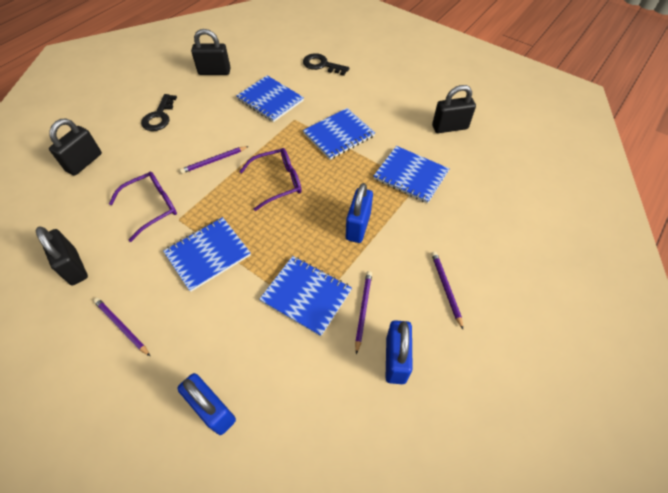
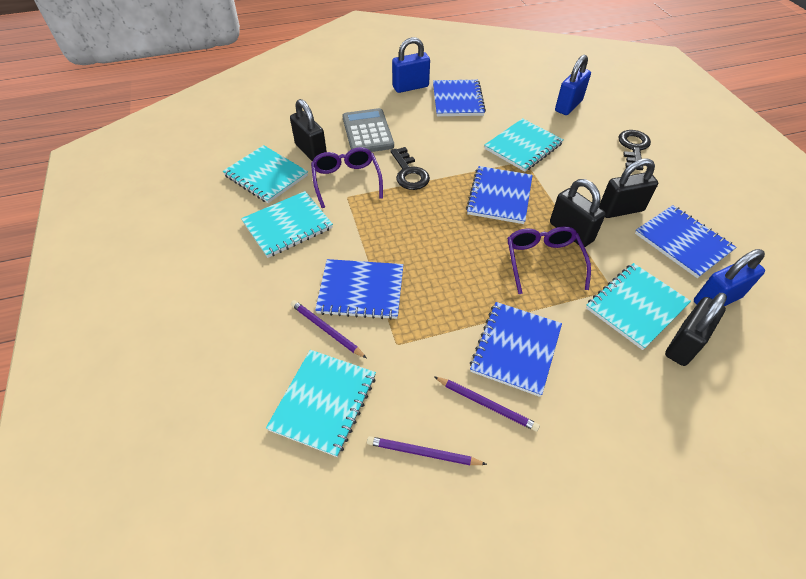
grey calculator: none = 0 -> [342,108,394,152] = 1
purple pencil: [93,298,150,356] [180,146,249,174] [355,271,372,355] [431,251,463,329] = 4 -> [291,300,367,358] [367,436,487,465] [434,377,540,432] = 3
turquoise notebook: none = 0 -> [223,145,308,203] [241,191,333,258] [266,350,376,457] [484,118,564,172] [586,263,691,350] = 5

